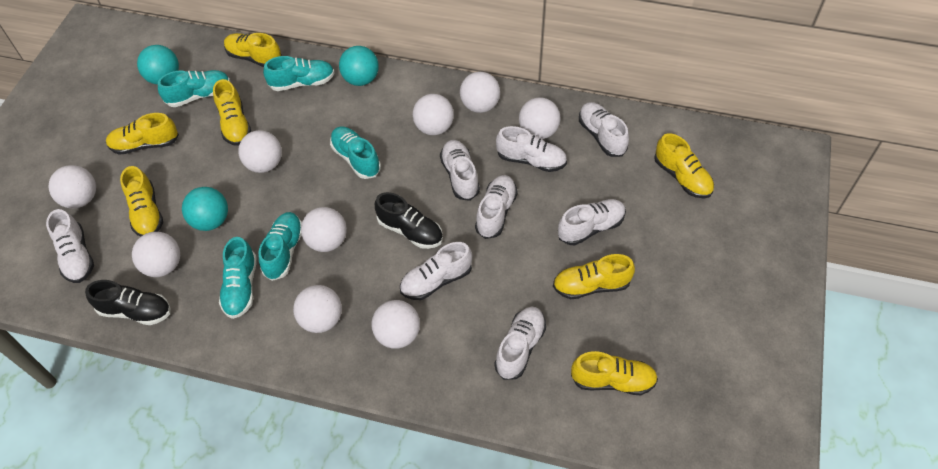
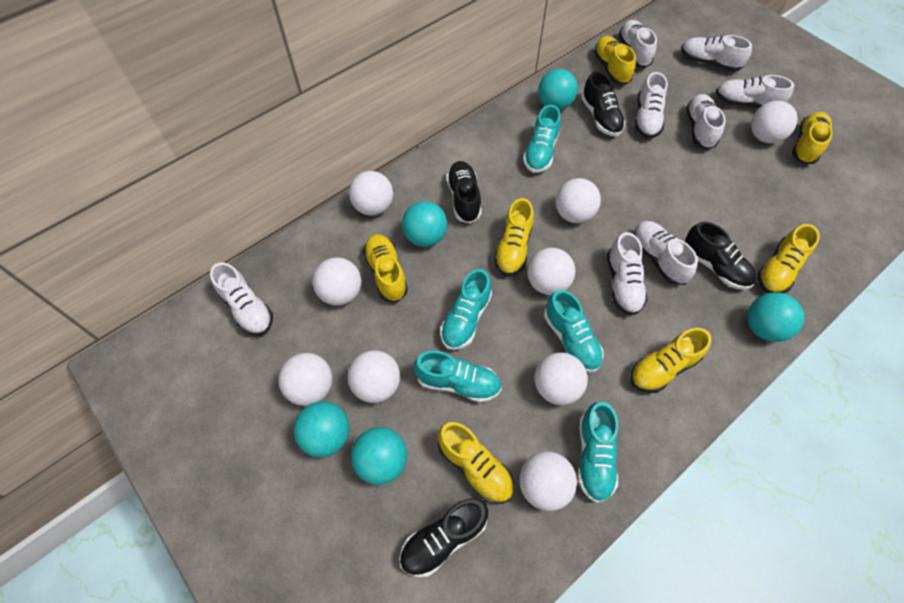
black shoe: [85,280,171,325] [375,192,443,249] = 2 -> [399,498,488,577] [446,161,482,223] [581,71,625,136] [685,221,757,290] = 4
turquoise ball: [137,45,179,85] [182,187,228,231] [339,46,379,86] = 3 -> [293,401,350,457] [351,427,407,485] [402,201,447,247] [538,69,578,110] [748,292,804,342] = 5

